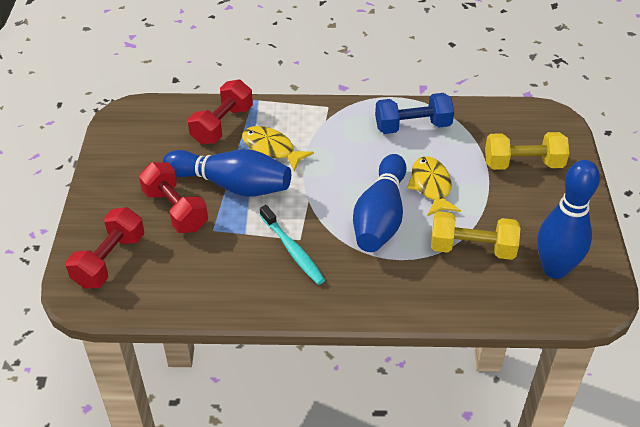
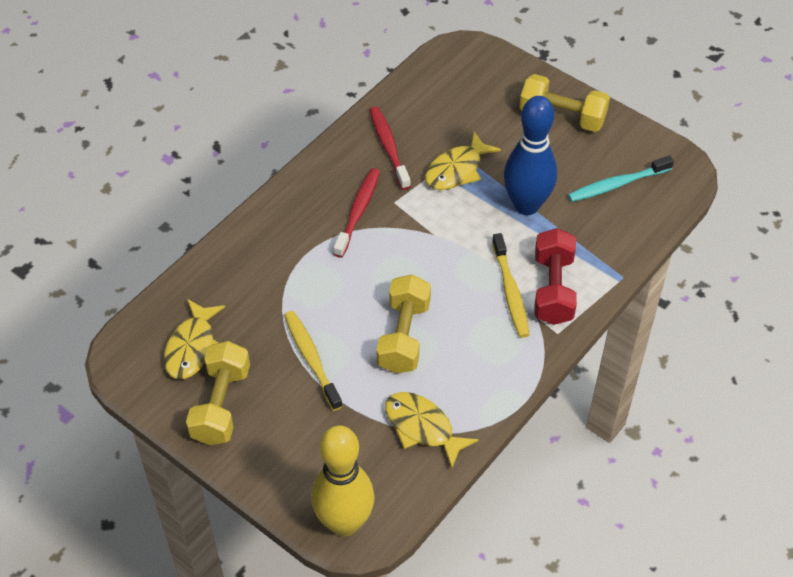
blue bowling pin: [163,149,291,197] [353,154,407,252] [537,160,600,279] = 3 -> [504,96,557,215] = 1
blue dumbbell: [375,93,454,134] = 1 -> none = 0
red dumbbell: [66,207,144,289] [139,162,208,233] [188,79,253,144] = 3 -> [534,228,577,325] = 1
red toothbrush: none = 0 -> [334,168,380,258] [370,106,411,190] = 2
yellow bowling pin: none = 0 -> [311,425,375,536] = 1
yellow dumbbell: [431,211,520,260] [485,132,570,170] = 2 -> [186,341,250,445] [377,275,431,374] [519,74,610,132] = 3
yellow fish: [242,126,314,171] [407,156,461,216] = 2 -> [164,299,225,379] [385,392,479,469] [425,131,501,190] = 3
yellow toothbrush: none = 0 -> [284,311,343,411] [492,233,530,338] = 2

